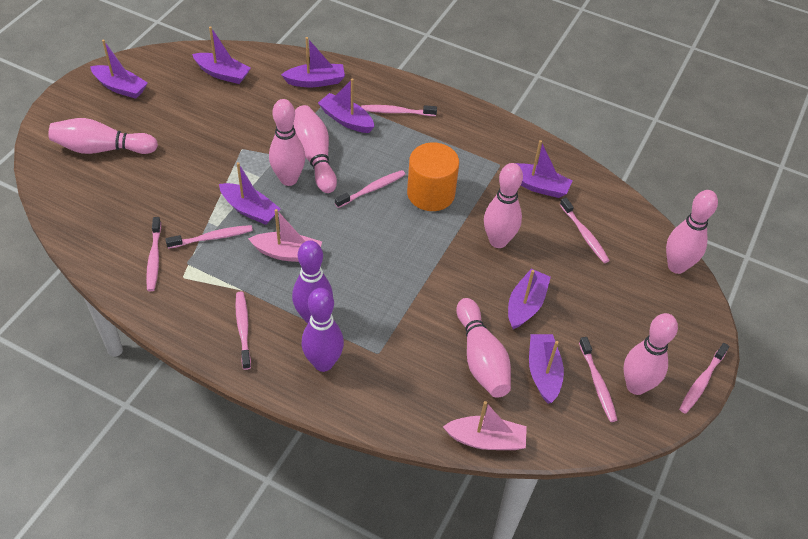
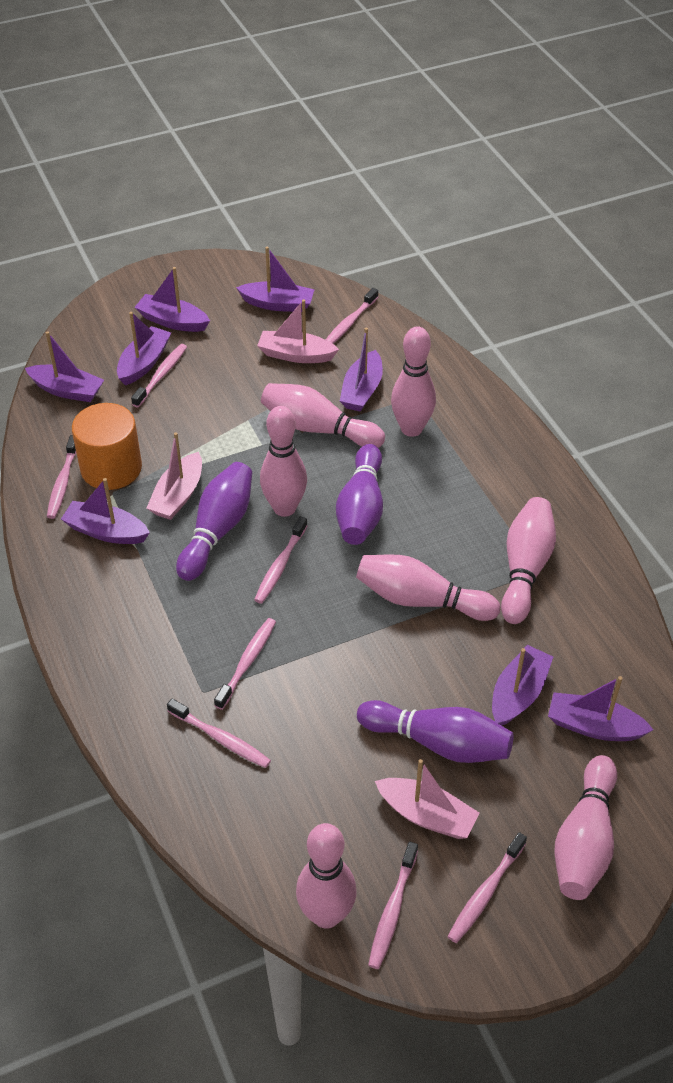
pink boat: [248,209,322,262] [443,401,527,450] = 2 -> [146,432,202,520] [257,299,339,363] [375,759,479,839] = 3
purple bowling pin: [292,240,333,324] [301,288,344,372] = 2 -> [176,462,252,581] [336,444,383,545] [357,700,514,763] = 3

